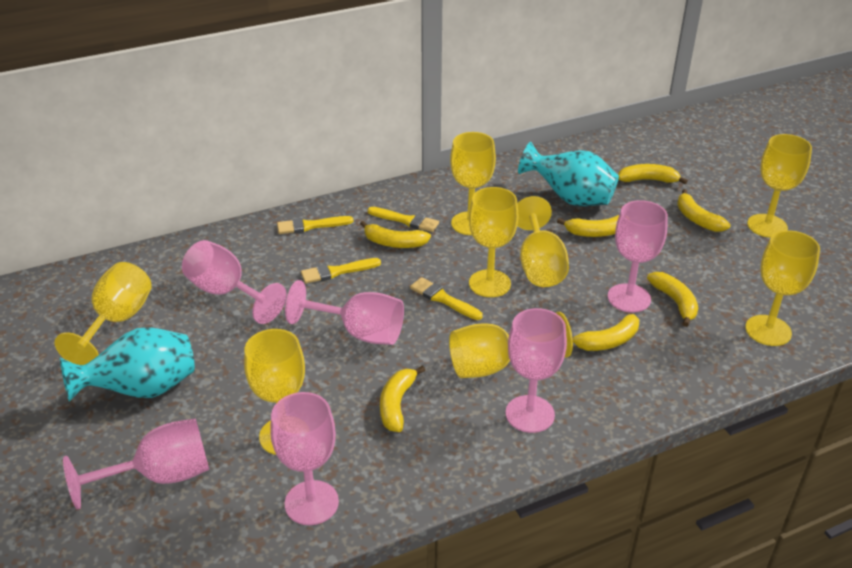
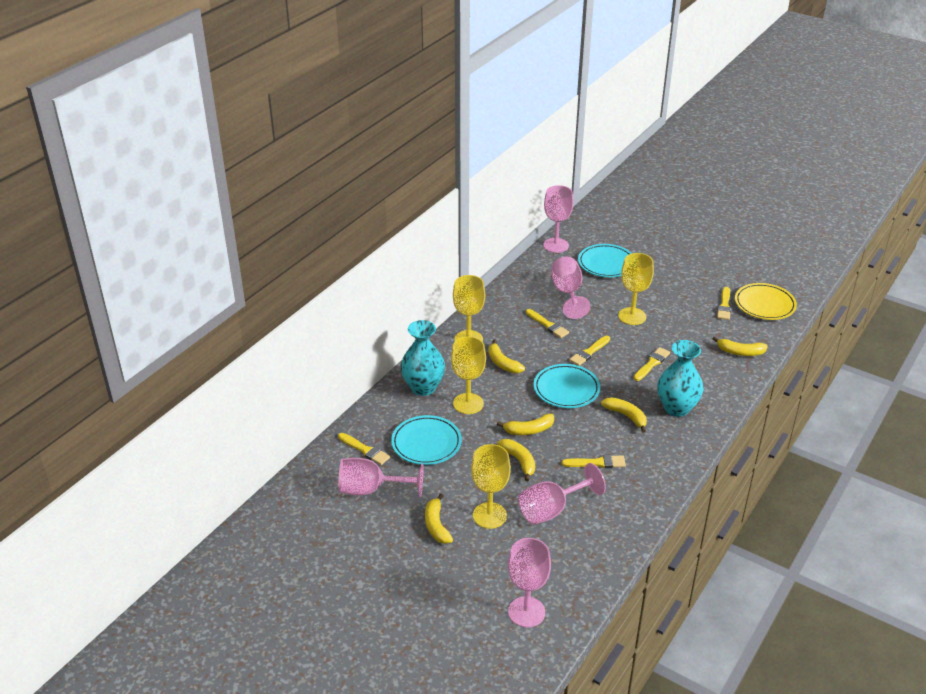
pink goblet: [63,418,209,510] [182,240,287,324] [270,392,339,525] [285,280,404,345] [506,308,567,433] [608,200,668,312] = 6 -> [338,458,424,497] [508,538,551,628] [518,463,606,525] [543,185,573,253] [551,257,590,319] = 5
turquoise plate: none = 0 -> [391,415,462,465] [534,364,600,408] [578,244,632,277] = 3
yellow banana: [360,221,431,248] [380,365,425,432] [557,215,619,237] [573,314,639,351] [618,164,688,184] [647,272,698,327] [677,189,731,232] = 7 -> [425,494,453,544] [488,339,525,373] [497,414,554,435] [497,439,535,481] [601,397,647,433] [713,336,768,356] = 6
yellow brush: [277,216,353,234] [301,258,381,284] [367,207,439,232] [410,277,483,320] = 4 -> [338,433,390,465] [526,309,569,338] [562,455,626,468] [569,336,610,366] [633,347,670,381] [717,287,731,320] = 6
yellow goblet: [54,262,152,365] [244,329,305,455] [449,312,573,378] [450,132,496,235] [469,187,518,297] [517,196,569,287] [745,230,820,346] [747,134,812,238] = 8 -> [451,336,486,414] [453,275,485,342] [471,444,511,529] [618,253,654,325] = 4
yellow plate: none = 0 -> [735,283,797,320] = 1

